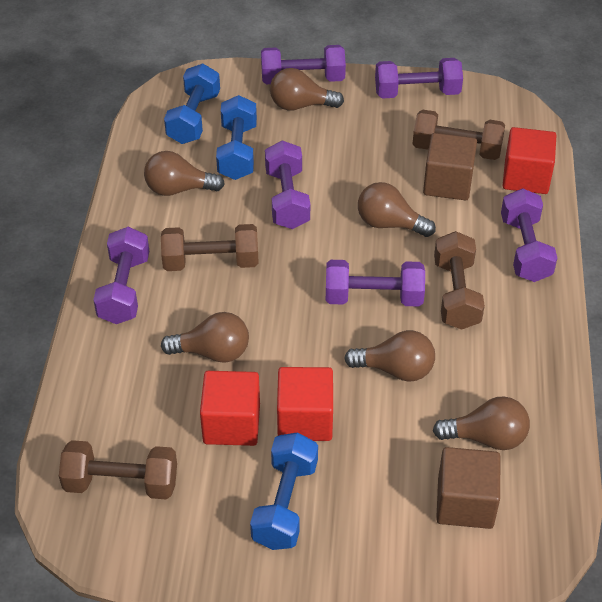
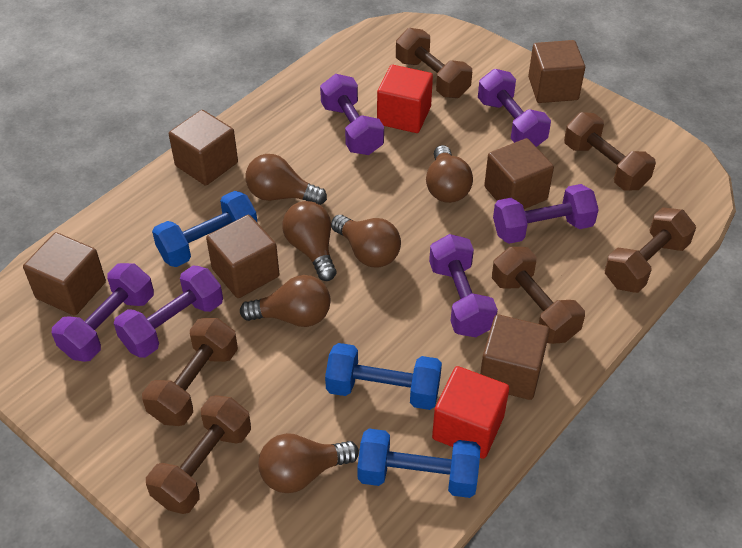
brown cube: [423,133,477,200] [436,447,500,529] = 2 -> [23,232,106,316] [169,110,238,186] [206,215,279,298] [480,314,550,400] [484,138,554,209] [528,40,585,103] = 6
brown dumbbell: [59,440,177,499] [161,224,259,271] [413,110,505,160] [434,231,485,330] = 4 -> [142,318,238,426] [146,395,251,514] [396,28,472,98] [492,247,585,344] [564,112,656,191] [605,207,696,293] = 6
red cube: [200,371,260,446] [277,367,333,441] [503,127,556,194] = 3 -> [377,65,433,133] [432,366,509,459] = 2

